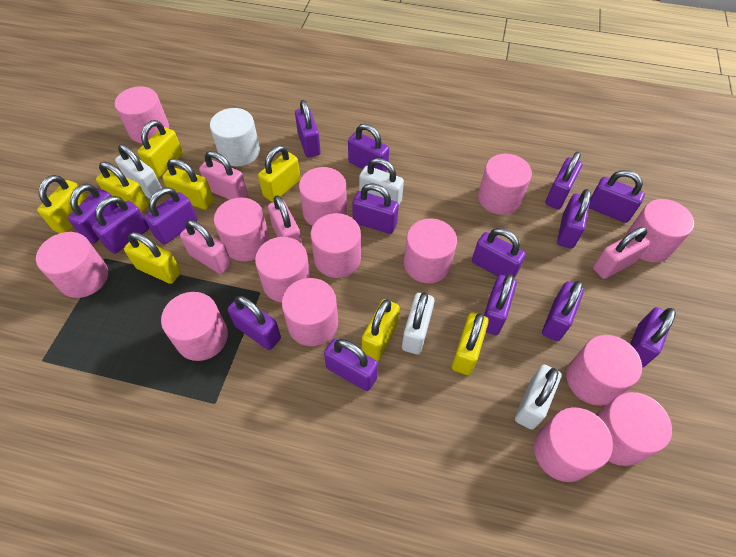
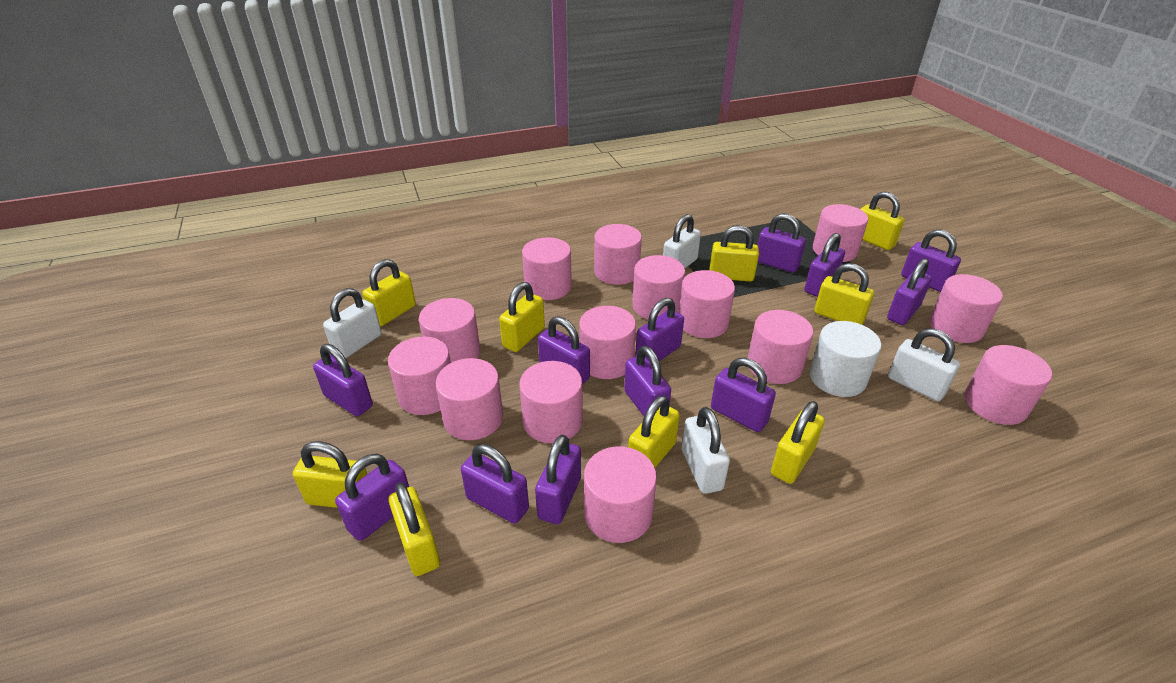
pink padlock: [180,220,231,274] [199,151,248,200] [268,195,302,244] [593,227,650,279] = 4 -> none = 0
purple padlock: [68,184,118,243] [92,196,149,254] [144,187,198,245] [228,296,281,350] [295,100,321,157] [324,338,378,391] [348,124,389,172] [352,183,399,234] [472,228,526,278] [484,274,517,335] [542,281,584,341] [545,152,582,209] [557,189,591,249] [589,170,645,223] [630,307,676,368] = 15 -> [313,344,373,416] [335,454,409,541] [461,444,529,524] [535,435,581,524] [538,316,590,384] [624,346,671,416] [635,298,684,361] [711,358,776,432] [757,213,806,273] [804,233,845,297] [887,259,932,325] [901,229,961,292] = 12
yellow padlock: [37,175,87,233] [96,162,149,213] [124,232,181,284] [137,120,183,178] [162,158,214,210] [258,145,301,202] [362,299,400,361] [452,312,489,375] = 8 -> [293,441,367,508] [362,259,416,326] [388,482,440,576] [499,282,545,352] [628,395,680,468] [709,225,759,282] [771,401,825,484] [814,263,874,325] [861,191,905,250] = 9

